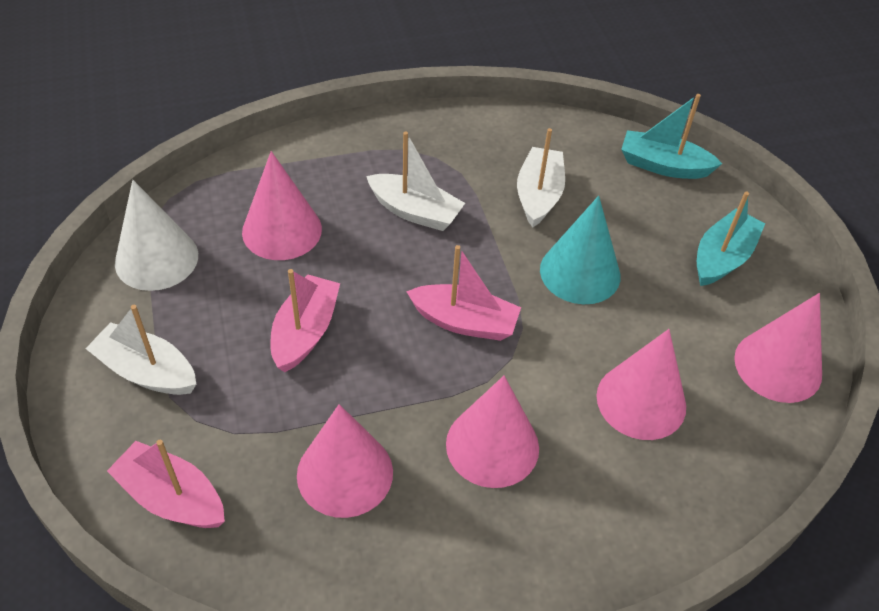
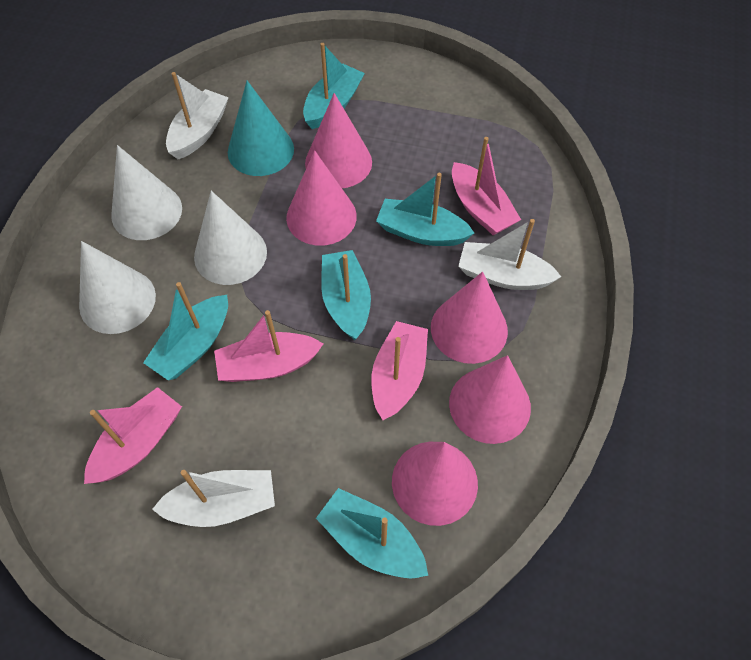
pink boat: [107,440,225,528] [271,269,340,372] [406,245,521,341] = 3 -> [84,387,182,484] [214,310,323,382] [371,321,428,420] [452,137,521,235] = 4
turquoise boat: [621,94,722,179] [697,191,765,286] = 2 -> [143,282,228,380] [303,43,365,129] [316,488,428,578] [321,250,371,340] [376,173,474,246] = 5
white cone: [115,180,198,291] = 1 -> [79,241,156,334] [111,145,182,240] [194,191,267,285] = 3

